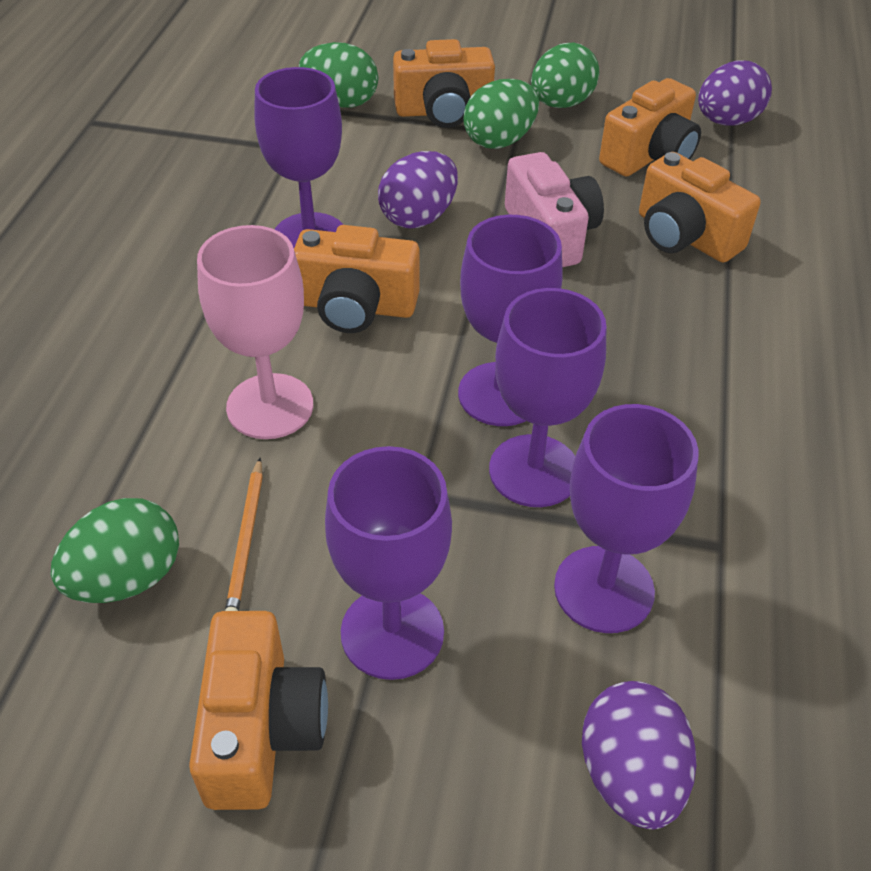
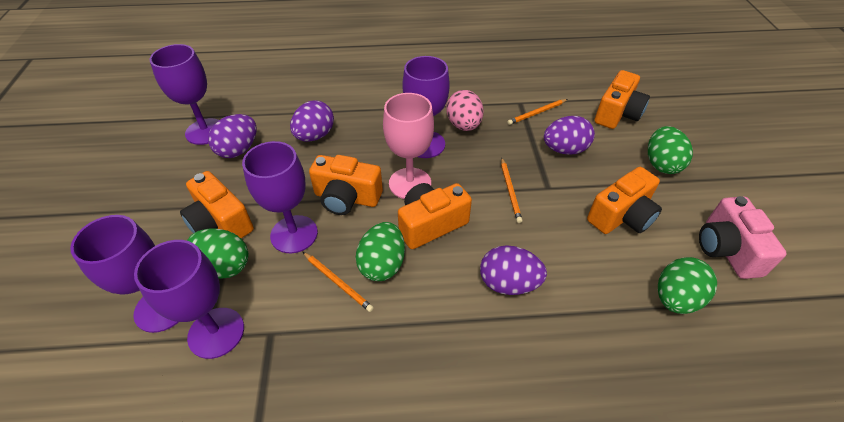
orange pencil: [225,458,263,611] = 1 -> [303,252,374,312] [501,158,523,223] [507,99,568,125] = 3
pink egg: none = 0 -> [446,90,484,131] = 1
purple egg: [378,151,458,228] [582,681,696,829] [698,60,772,126] = 3 -> [208,114,256,158] [290,100,334,141] [480,245,547,295] [544,116,595,155] = 4

